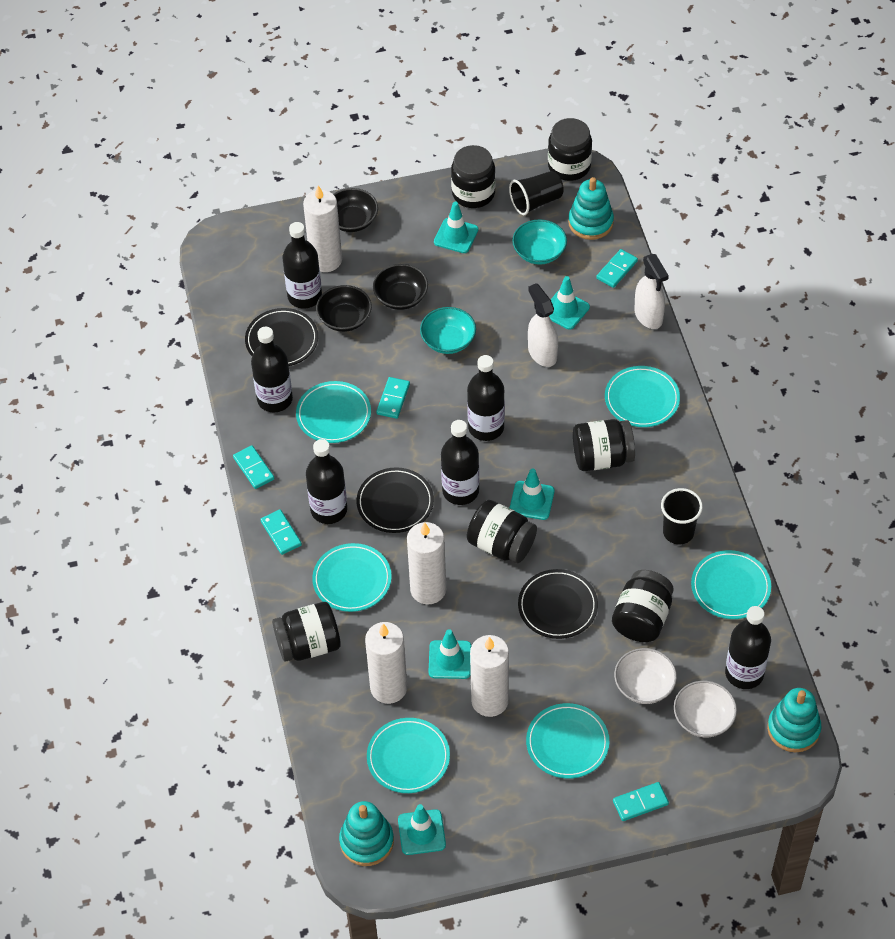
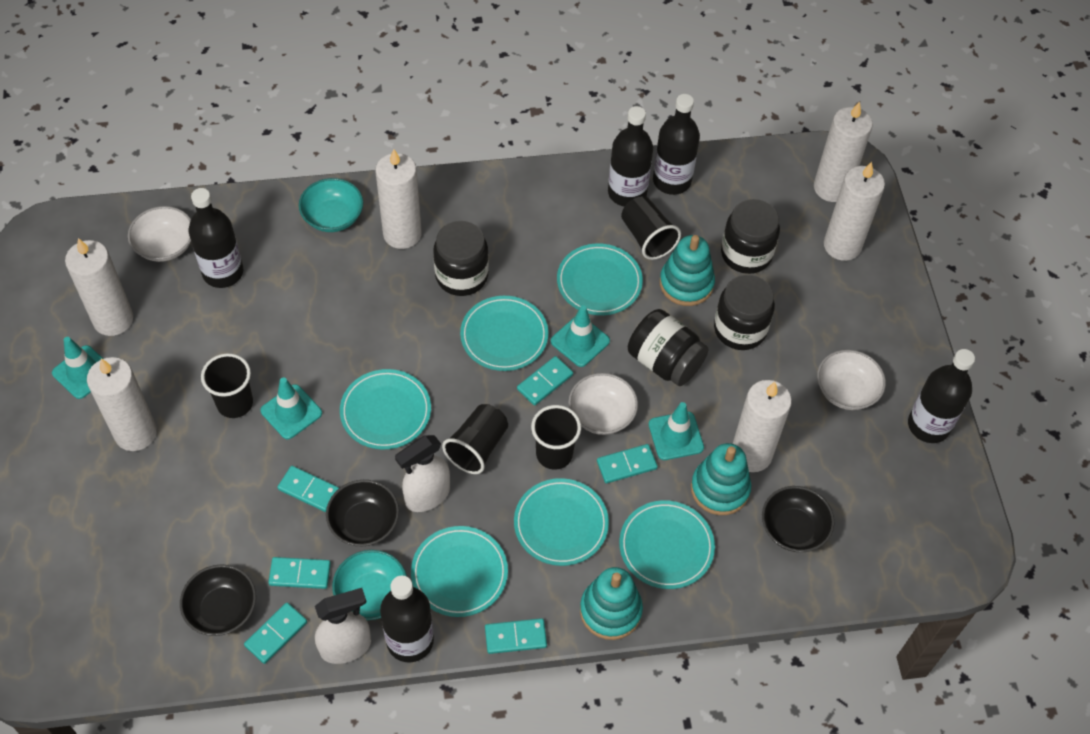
black bottle: [251,327,293,412] [282,222,322,309] [306,439,347,524] [441,420,479,505] [467,355,505,441] [725,606,771,689] = 6 -> [188,188,243,288] [380,576,434,662] [608,106,653,207] [653,94,700,195] [908,349,975,443] = 5
black cup: [509,171,564,215] [661,488,703,544] = 2 -> [201,353,253,418] [442,404,508,474] [531,405,581,470] [621,196,681,260] = 4
black jar: [272,602,341,662] [451,145,496,208] [467,500,537,563] [548,118,592,181] [573,419,635,471] [612,570,674,642] = 6 -> [433,221,489,296] [628,309,708,386] [714,275,775,350] [721,199,780,274] = 4
black plate: [245,308,318,366] [356,468,434,533] [518,569,598,639] = 3 -> none = 0
turquoise domino: [233,446,274,489] [260,510,302,555] [376,377,410,419] [596,249,638,288] [613,782,669,821] = 5 -> [244,602,307,664] [268,557,331,589] [277,466,339,512] [485,618,547,654] [517,356,573,406] [597,444,658,483] = 6
turquoise traffic cone: [398,804,446,855] [429,629,472,679] [434,202,479,253] [510,468,555,520] [549,276,590,330] = 5 -> [52,337,103,399] [260,377,322,439] [551,305,610,367] [649,402,704,460] = 4
white bowl: [614,648,677,704] [674,681,737,737] = 2 -> [128,206,191,262] [568,373,638,435] [817,350,886,410] = 3
white candle: [303,185,342,272] [365,622,407,704] [407,522,446,605] [470,635,509,717] = 4 -> [65,238,133,336] [87,357,157,451] [375,149,422,249] [733,380,792,472] [814,101,873,202] [824,162,885,261] = 6

